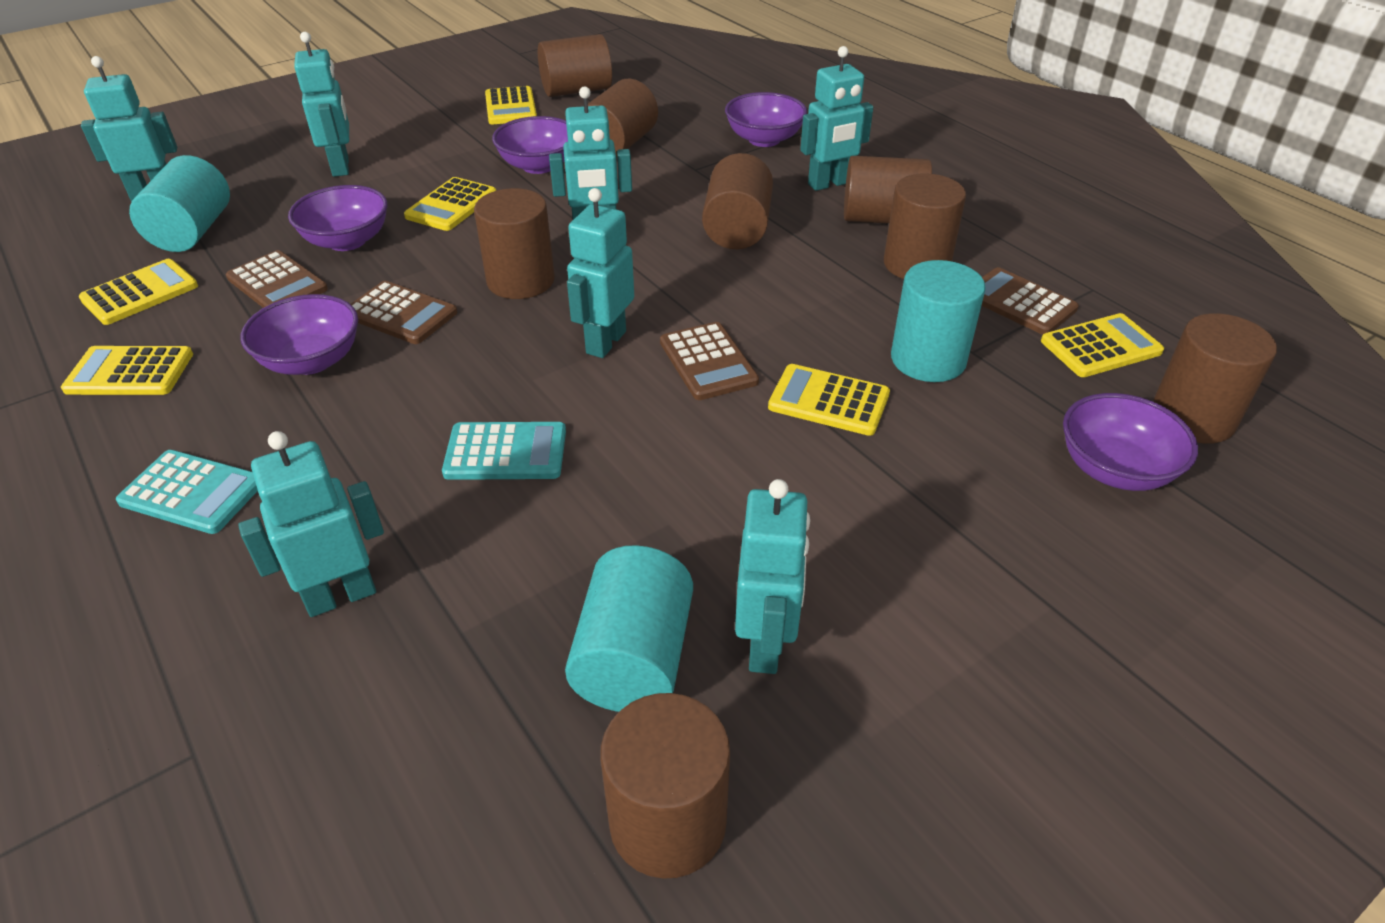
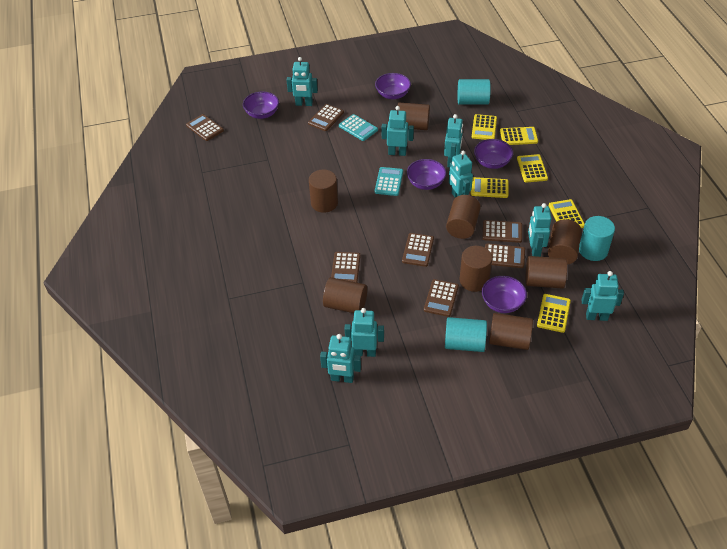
brown calculator: [226,250,328,308] [351,281,457,344] [660,322,759,400] [981,267,1079,335] = 4 -> [186,114,224,141] [308,104,344,131] [331,252,360,283] [402,233,434,267] [424,279,459,317] [483,220,522,243] [485,243,525,268] = 7
turquoise robot: [81,56,177,201] [238,431,384,617] [294,32,349,177] [549,86,632,220] [567,188,634,358] [735,479,810,674] [800,46,873,191] = 7 -> [287,57,318,106] [320,334,361,383] [345,308,384,357] [382,106,414,156] [444,114,463,167] [449,151,473,197] [528,203,552,257] [582,271,624,321] = 8

